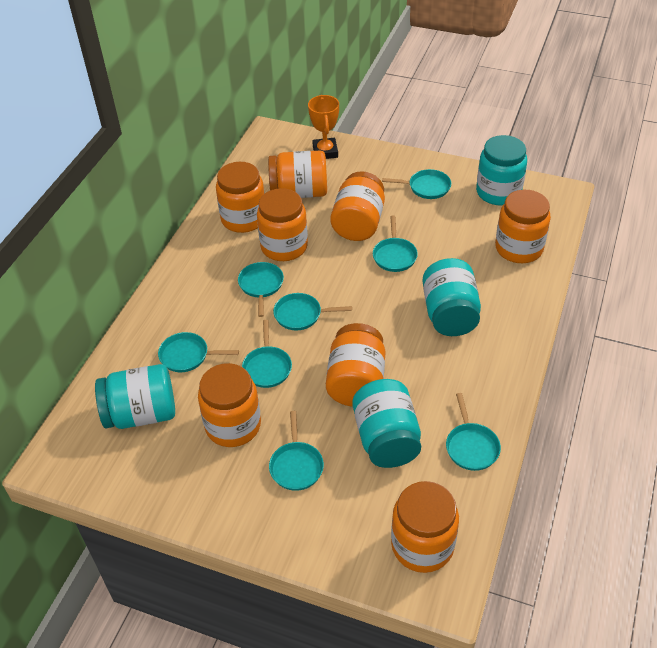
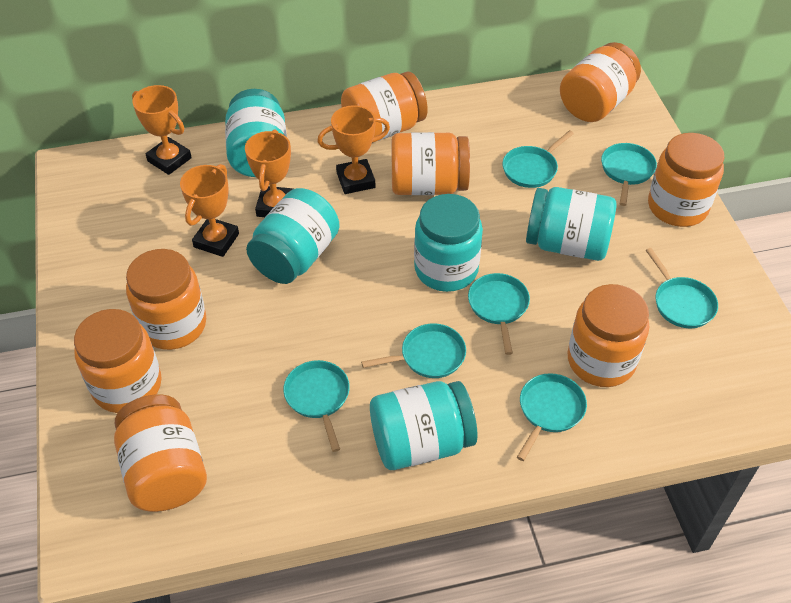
orange trophy: [308,95,339,159] = 1 -> [132,85,192,175] [180,164,239,257] [245,129,293,217] [317,105,390,194] = 4
turquoise jar: [95,364,175,429] [352,379,421,468] [422,258,481,336] [476,135,527,205] = 4 -> [225,89,287,177] [246,188,340,284] [370,381,478,470] [414,194,483,292] [526,187,617,261] = 5
turquoise pan: [158,332,239,372] [238,262,284,317] [242,320,292,388] [269,411,324,491] [273,293,352,330] [373,216,418,272] [382,169,451,199] [446,393,501,471] = 8 -> [283,360,350,452] [361,323,466,378] [468,273,530,355] [502,130,574,188] [517,373,587,461] [601,143,657,206] [645,248,718,328] = 7

